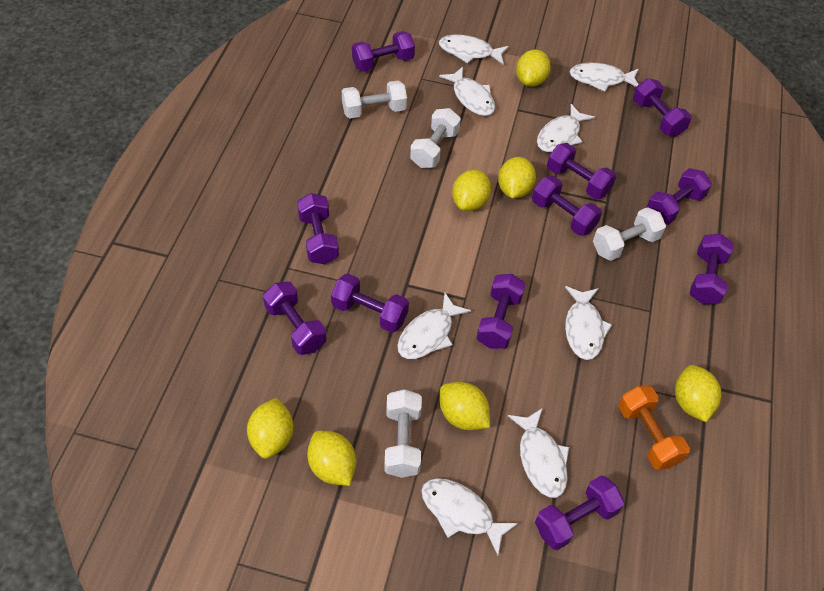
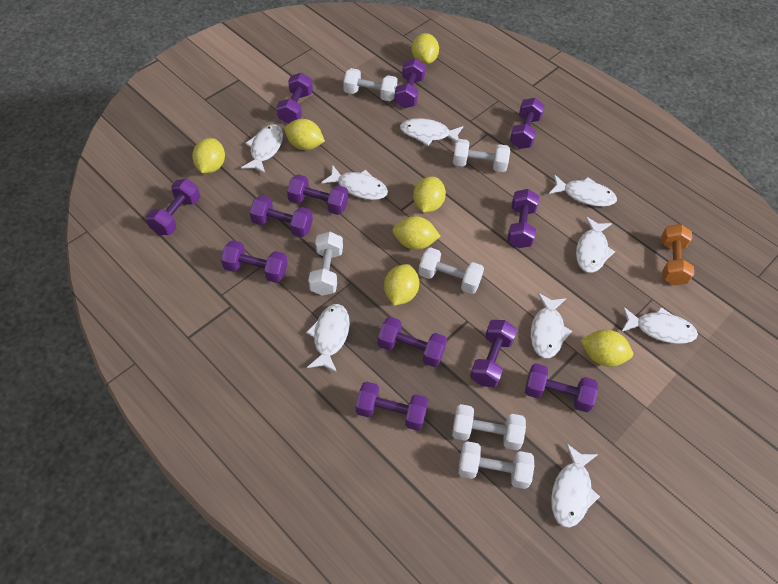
purple dumbbell: [263,282,326,355] [297,193,339,264] [331,274,409,333] [352,31,415,72] [477,274,526,349] [532,176,602,236] [535,476,624,550] [547,143,616,199] [633,78,692,137] [646,168,712,225] [690,234,734,304] = 11 -> [146,179,200,235] [221,240,288,283] [249,195,313,237] [276,73,313,124] [287,174,348,215] [356,381,429,431] [378,317,447,367] [394,58,426,109] [470,320,517,387] [507,189,539,248] [510,98,545,149] [525,363,598,412] = 12
white dumbbell: [342,80,407,118] [384,389,422,478] [410,108,461,168] [593,207,666,261] = 4 -> [308,232,343,296] [343,68,397,101] [418,247,484,294] [452,404,526,450] [453,139,510,172] [458,441,534,489] = 6
white fish: [397,293,471,359] [421,478,518,555] [439,35,509,65] [439,66,495,116] [508,408,569,498] [537,104,595,152] [565,286,612,360] [570,63,639,92] = 8 -> [241,125,283,174] [306,304,350,373] [321,165,388,200] [400,118,463,146] [531,293,572,358] [549,174,617,207] [551,443,600,527] [576,216,615,273] [621,307,698,344] = 9

